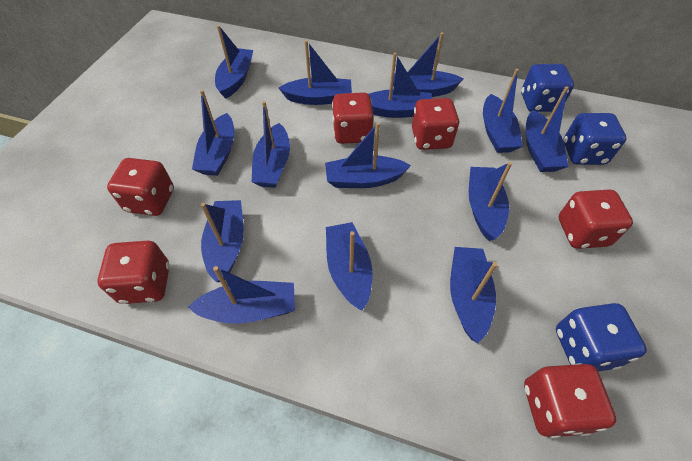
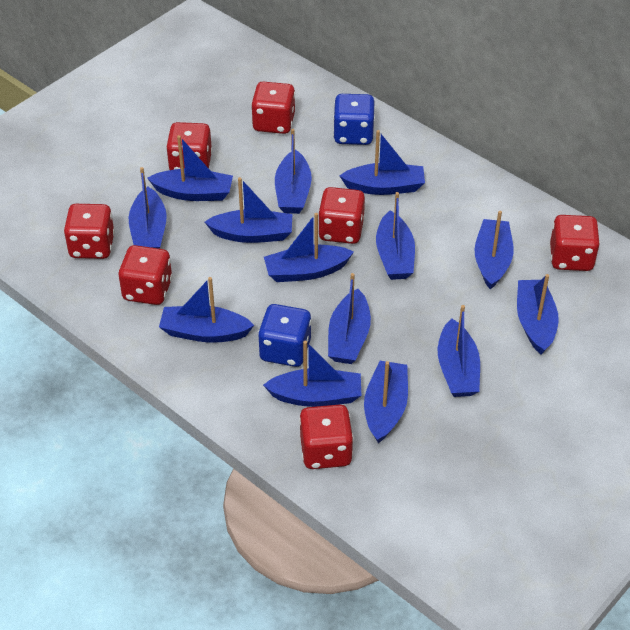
blue dice: [521,64,574,112] [556,303,647,371] [563,113,626,165] = 3 -> [258,304,312,367] [333,94,375,145] = 2
red dice: [97,241,170,304] [107,158,174,216] [332,92,374,144] [412,98,459,150] [524,363,616,438] [559,189,633,249] = 6 -> [64,204,115,259] [119,245,172,305] [166,122,212,170] [251,82,295,134] [299,404,354,469] [318,187,365,244] [550,215,600,271] = 7

